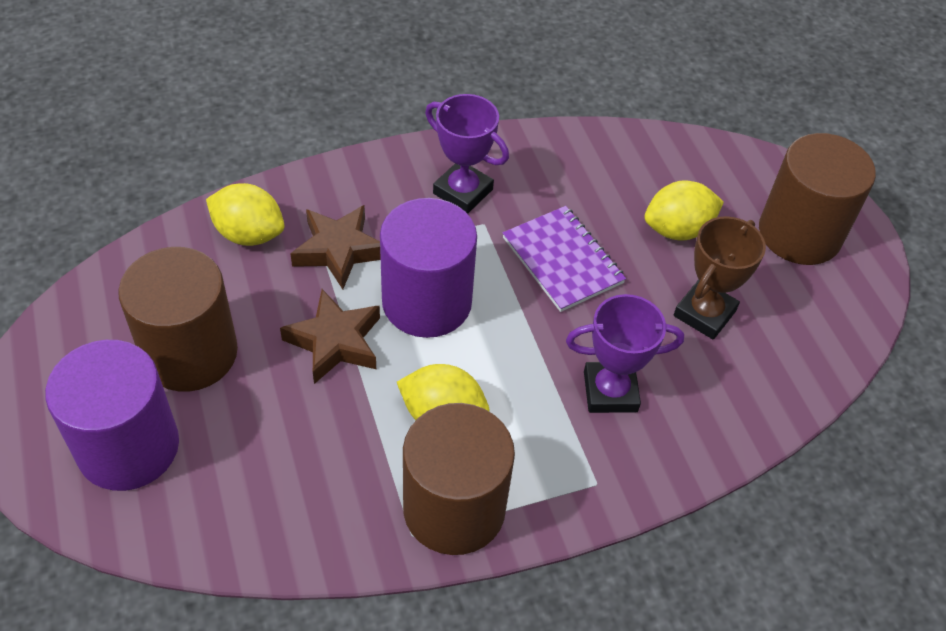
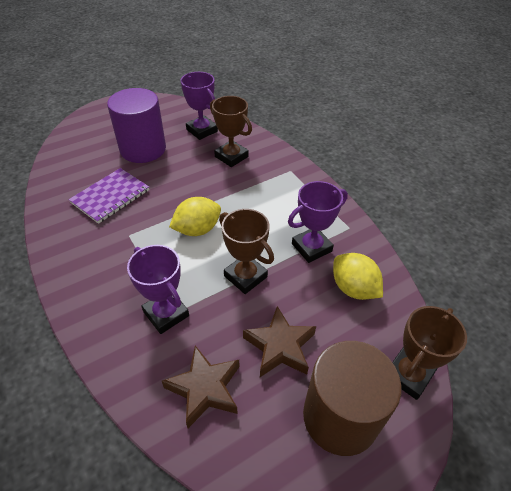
brown cylinder: [118,247,238,392] [403,403,515,555] [759,133,876,265] = 3 -> [303,341,401,456] = 1
brown trophy: [674,216,766,340] = 1 -> [210,96,252,167] [219,209,274,294] [392,306,467,400] = 3
purple cylinder: [45,340,179,491] [380,198,477,338] = 2 -> [107,88,166,163] = 1
purple trophy: [425,94,509,214] [566,294,684,413] = 2 -> [127,245,189,334] [181,72,218,140] [288,181,348,263] = 3
yellow lemon: [206,183,285,246] [397,364,490,420] [644,180,724,241] = 3 -> [169,197,221,236] [333,253,383,300] = 2

